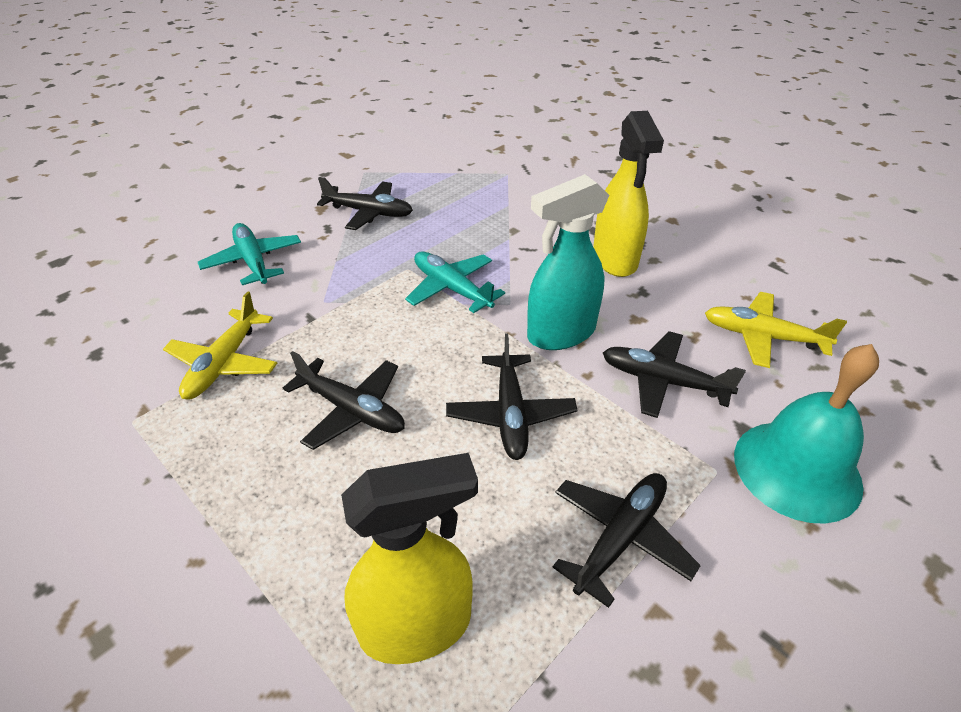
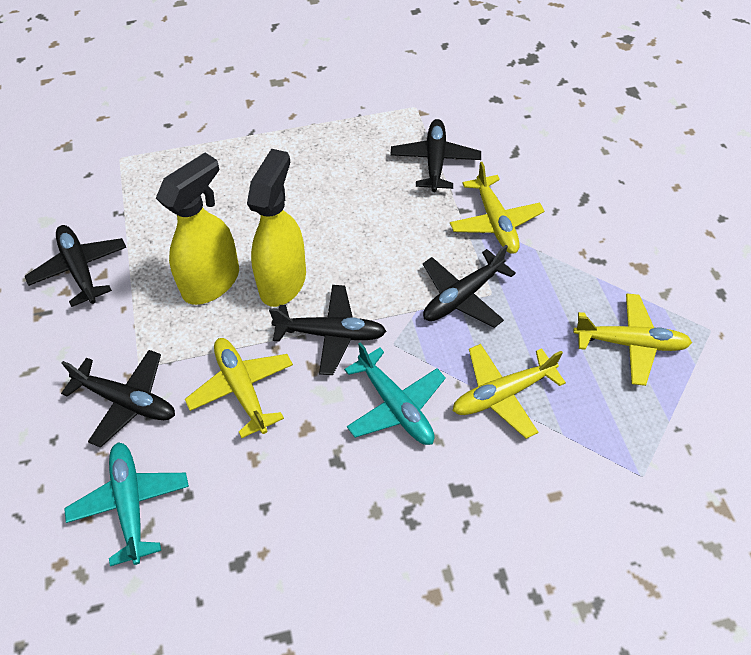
turquoise bell: [734,344,879,524] = 1 -> none = 0
turquoise spray bottle: [527,174,609,350] = 1 -> none = 0
yellow plane: [163,291,277,400] [705,292,847,368] = 2 -> [185,338,293,438] [450,162,544,254] [453,344,566,439] [573,293,692,386] = 4

